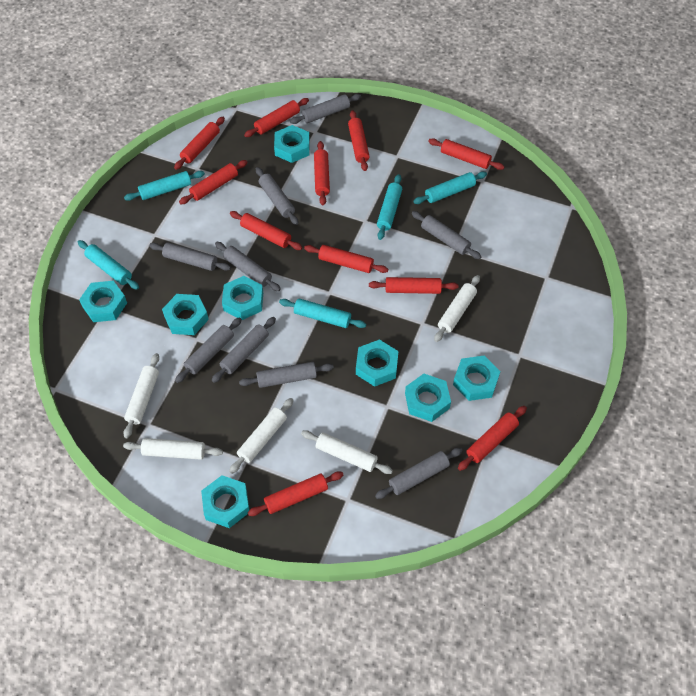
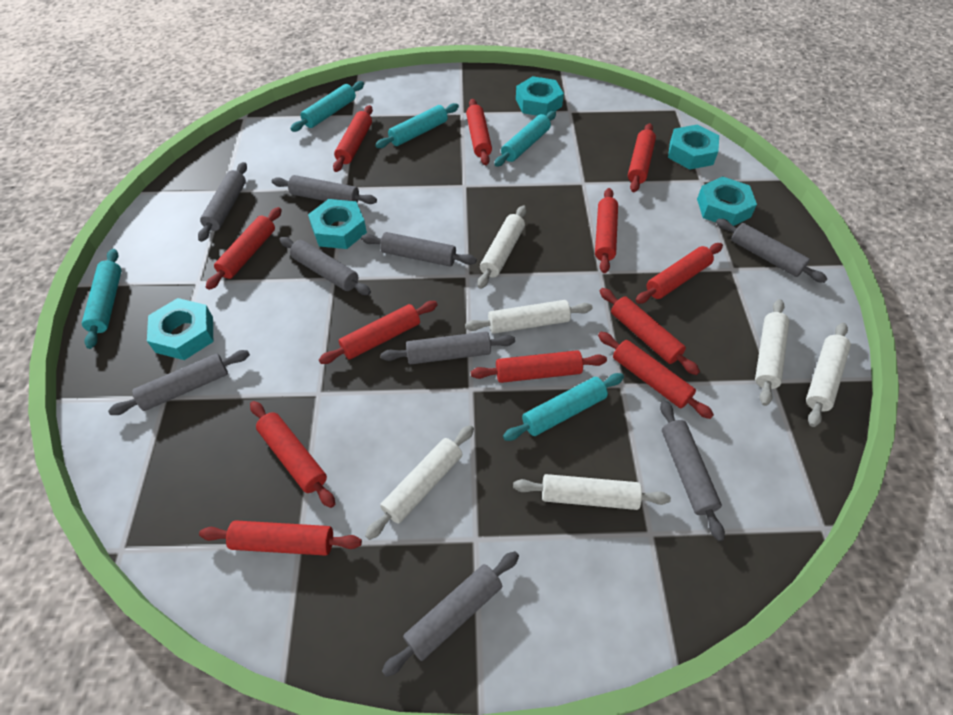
red rolling pin: [174,117,225,170] [179,160,248,204] [230,211,302,250] [244,98,309,137] [248,472,343,516] [304,245,388,273] [314,141,330,205] [348,110,370,171] [369,277,459,294] [428,138,505,170] [458,406,527,471] = 11 -> [199,520,362,556] [206,207,282,290] [250,401,335,508] [319,301,438,364] [333,105,373,172] [466,99,492,165] [471,350,607,383] [595,188,618,273] [598,332,714,419] [600,288,700,375] [628,123,656,192] [635,243,723,304] = 12
turquoise nut: [79,281,127,322] [162,294,209,335] [201,475,249,528] [222,276,263,320] [274,125,310,163] [356,339,398,387] [405,374,451,422] [453,356,500,401] = 8 -> [147,298,213,360] [308,199,367,249] [516,76,564,116] [668,125,719,170] [697,176,757,226] = 5
white rolling pin: [123,353,159,438] [123,438,223,460] [229,398,293,474] [301,430,393,474] [434,275,480,342] = 5 -> [365,425,474,540] [465,300,593,334] [477,205,526,289] [513,474,671,510] [755,299,789,406] [806,323,851,427] = 6

